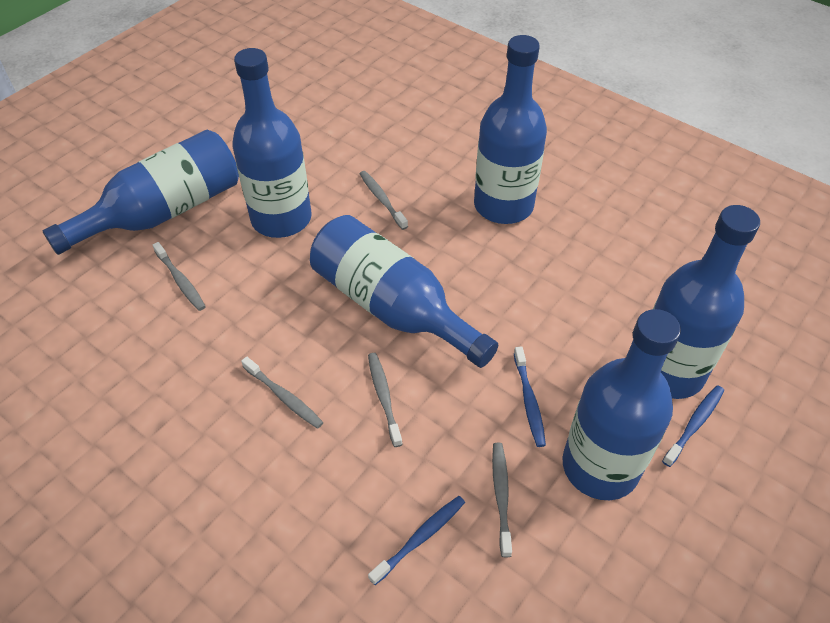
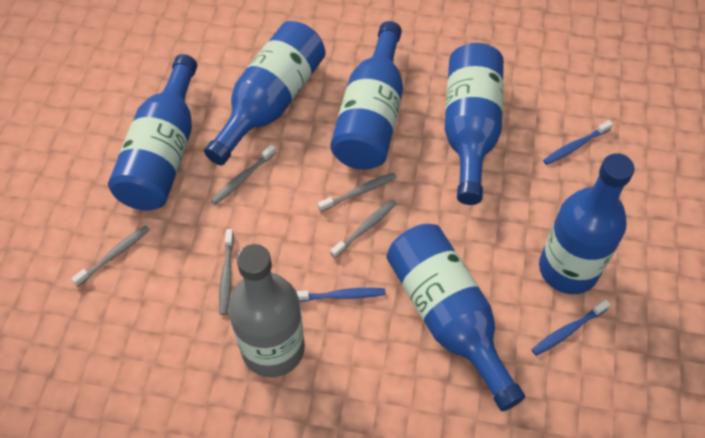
grey bottle: none = 0 -> [228,244,305,377] = 1

